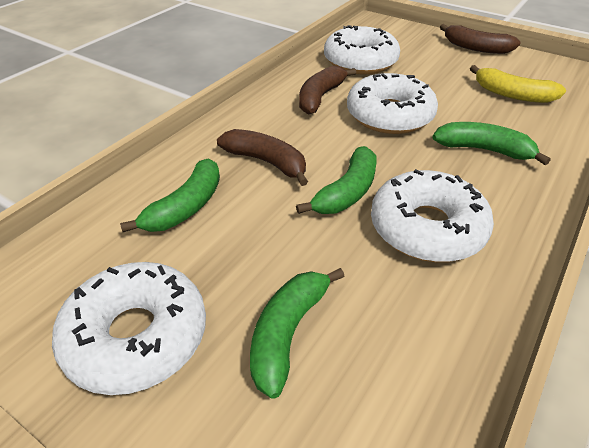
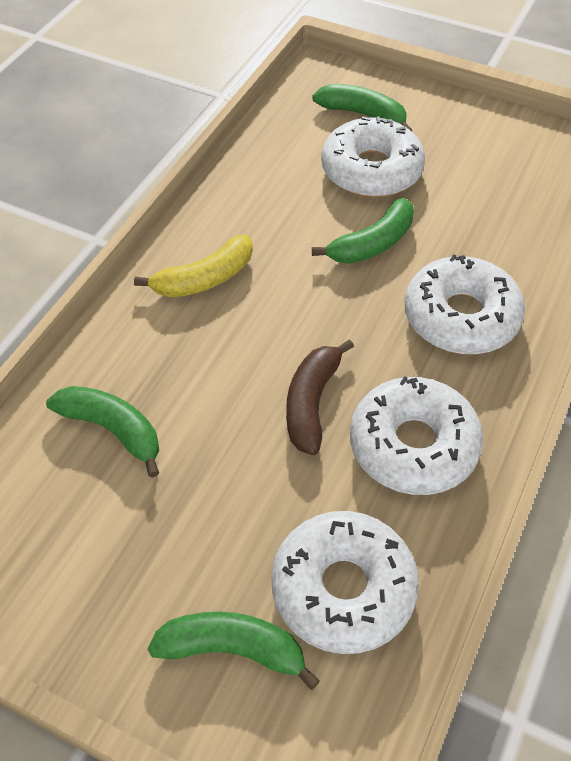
brown banana: [217,129,308,186] [299,66,356,115] [440,24,520,54] = 3 -> [286,339,354,455] = 1

